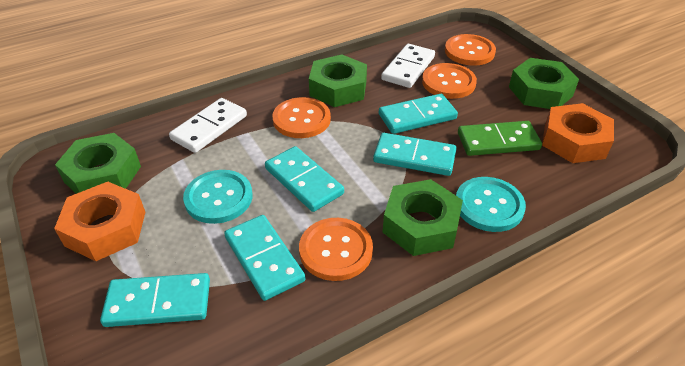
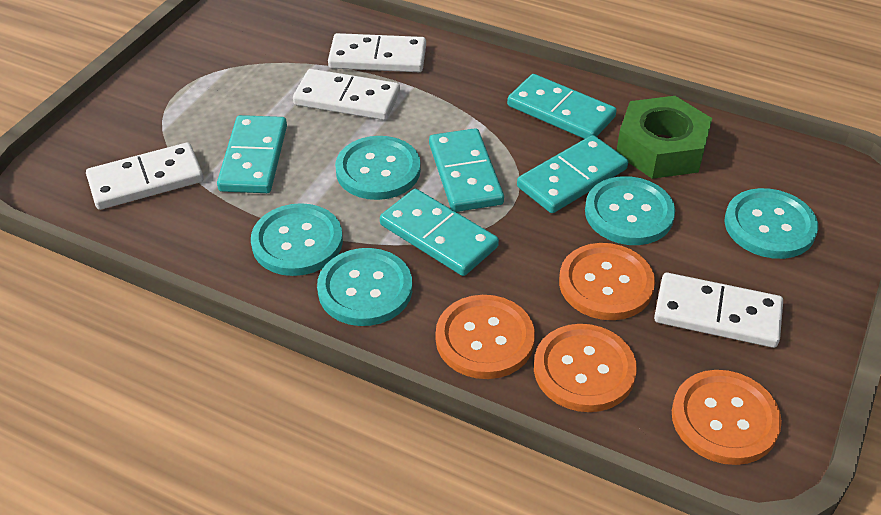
green domino: [458,121,542,156] = 1 -> none = 0
green nut: [55,133,141,194] [309,55,367,107] [382,179,463,256] [509,58,579,109] = 4 -> [616,96,712,179] = 1
orange nut: [54,182,145,261] [542,103,614,163] = 2 -> none = 0
turquoise button: [183,170,253,224] [456,177,526,232] = 2 -> [251,203,343,276] [317,248,412,326] [335,136,421,200] [585,176,675,245] [724,188,818,259] = 5
white domino: [169,98,247,153] [381,44,435,88] = 2 -> [86,142,203,210] [293,69,400,120] [328,33,426,72] [654,273,783,348] = 4

